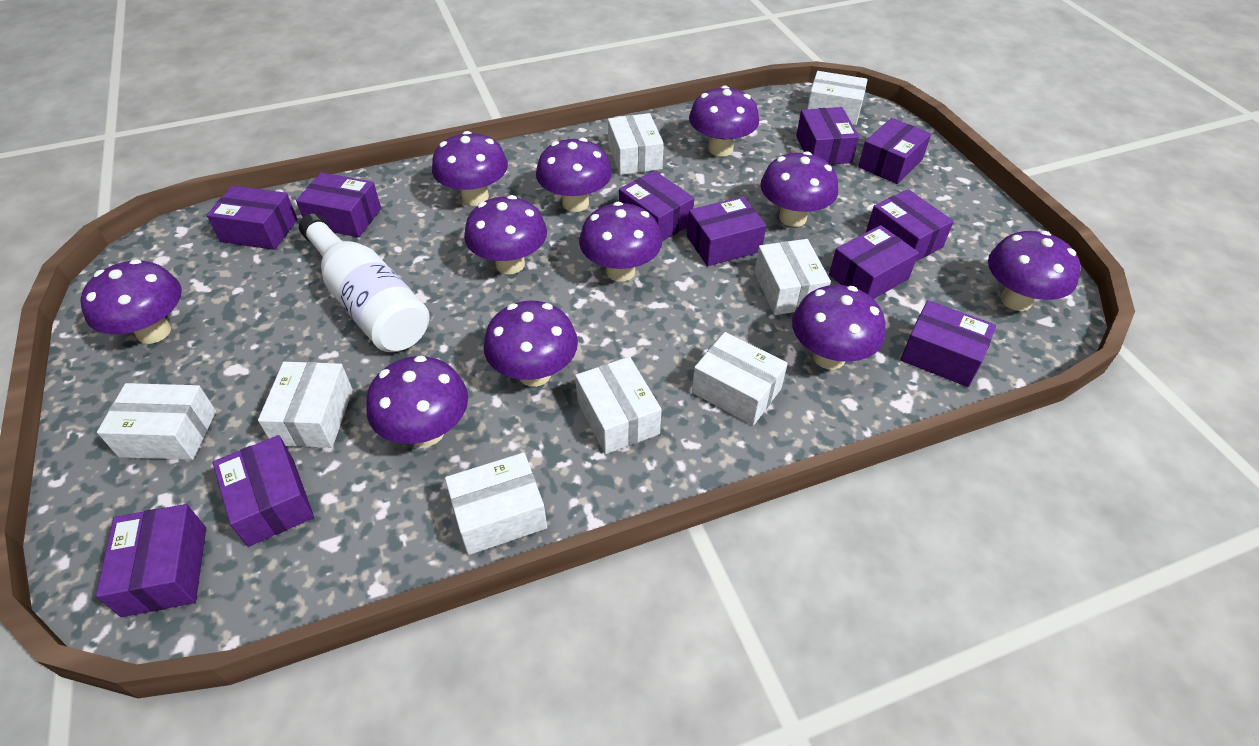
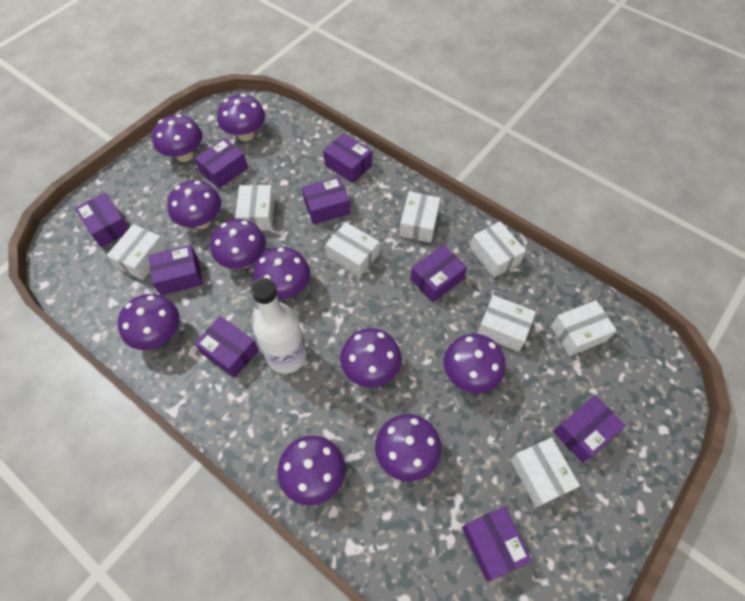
purple box: [96,504,206,617] [207,185,298,250] [213,435,314,547] [296,172,381,237] [619,171,694,241] [687,196,766,266] [796,107,859,165] [829,225,919,299] [858,118,931,184] [866,189,954,261] [900,300,996,387] = 11 -> [75,193,129,248] [148,245,203,295] [195,138,248,189] [195,316,259,378] [302,177,351,224] [323,133,372,183] [410,245,467,302] [462,506,532,581] [553,395,626,463] = 9
purple mushroom: [80,259,182,344] [366,356,468,447] [432,131,508,206] [464,195,547,274] [484,301,578,387] [536,138,612,212] [579,202,662,282] [689,86,759,156] [760,151,838,227] [792,285,885,370] [988,231,1081,311] = 11 -> [118,294,180,350] [152,114,202,162] [167,180,221,229] [210,219,266,269] [217,94,265,141] [253,247,310,299] [277,436,345,505] [340,328,402,388] [375,414,441,482] [444,334,506,393] = 10

